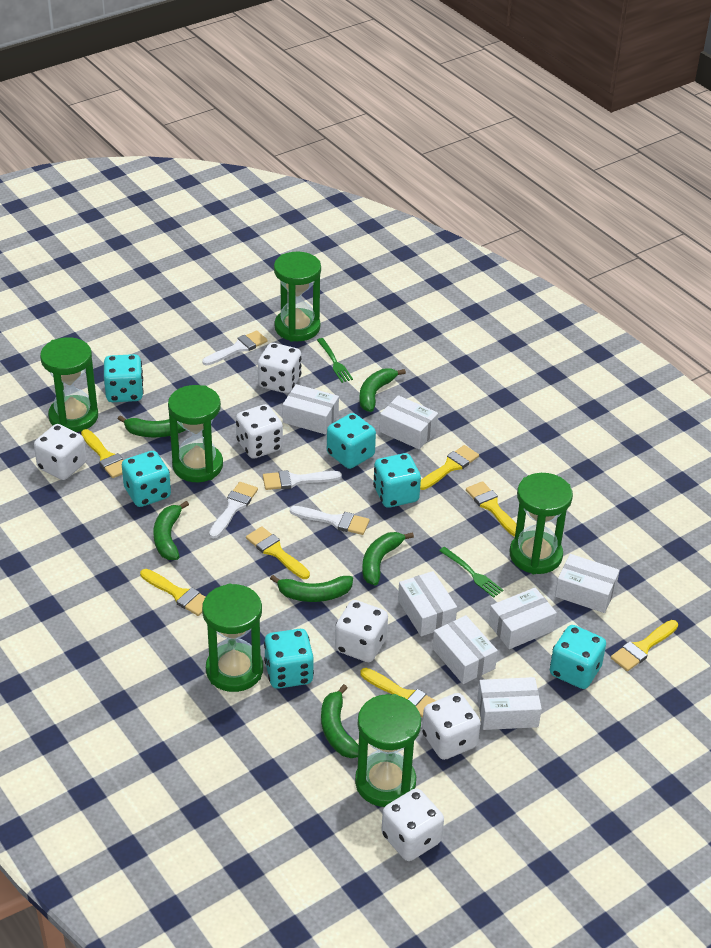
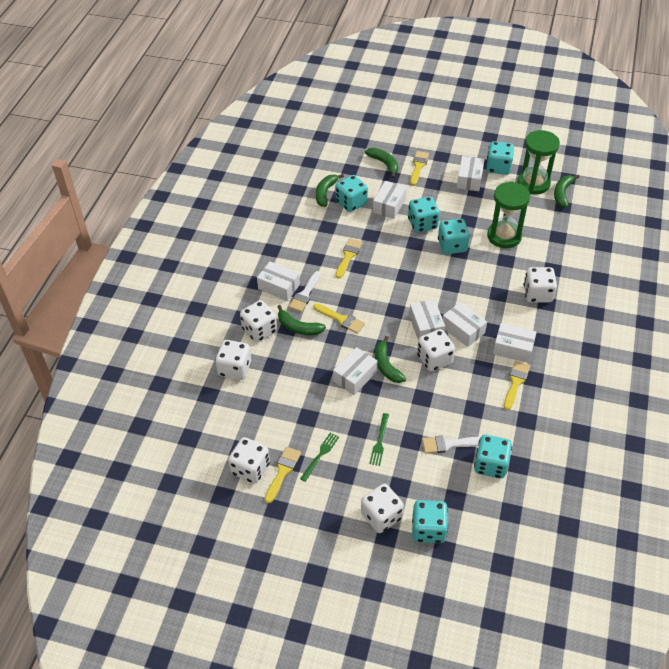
green banana: [118,415,186,437] [153,501,189,560] [270,575,353,602] [321,684,359,758] [359,368,406,412] [362,532,414,586] = 6 -> [277,305,326,335] [316,174,344,207] [365,148,398,178] [375,336,406,383] [554,175,579,208] = 5
green hourglass: [40,337,98,432] [168,385,223,482] [202,584,263,692] [274,251,321,342] [355,694,421,807] [510,473,573,574] = 6 -> [487,182,530,248] [518,130,560,195] = 2
white brush: [202,330,268,365] [209,482,258,539] [263,470,342,490] [290,506,370,535] = 4 -> [288,271,321,312] [422,436,481,454] = 2
yellow brush: [81,429,123,478] [140,569,205,616] [246,526,310,579] [360,668,436,718] [420,445,479,490] [466,481,516,536] [611,620,678,671] = 7 -> [265,447,301,503] [313,303,365,334] [336,238,363,278] [410,151,429,186] [504,361,530,410] = 5

